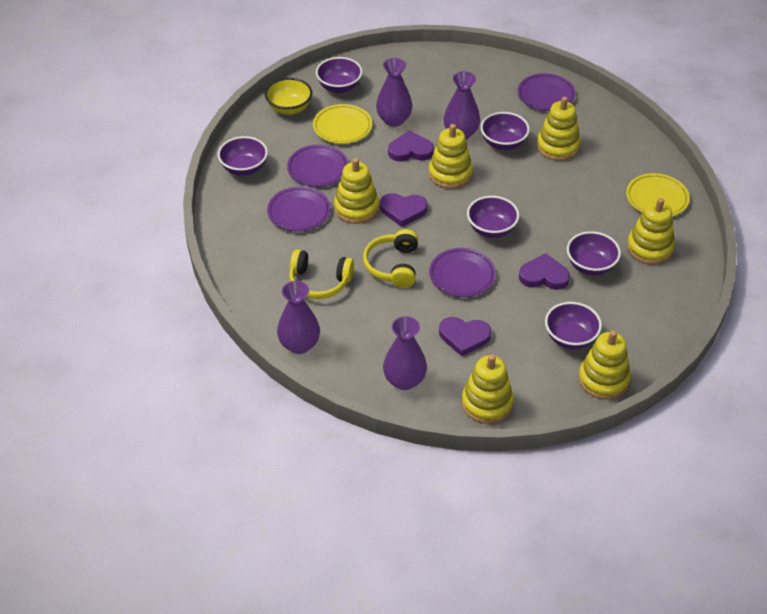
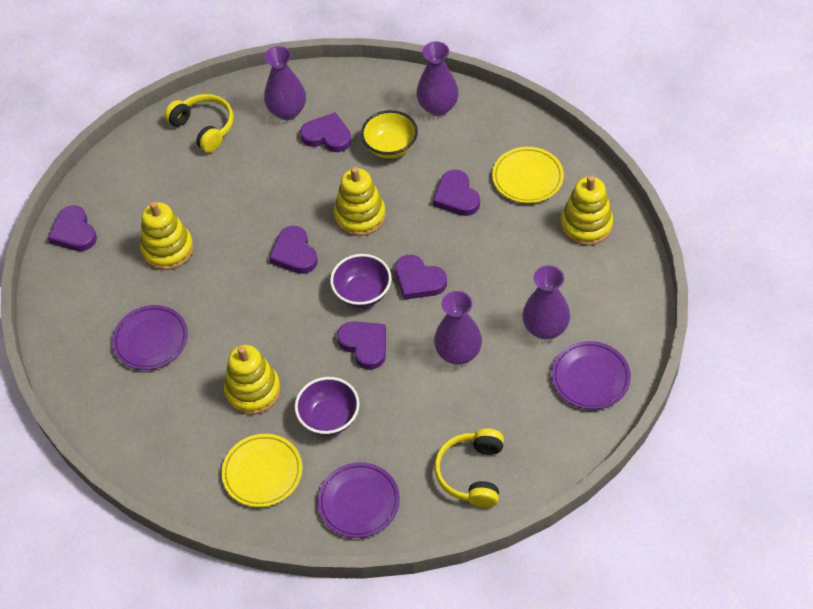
purple bowl: [218,136,268,176] [316,57,363,93] [467,196,519,238] [480,112,530,150] [545,302,602,349] [567,231,621,275] = 6 -> [295,377,360,436] [330,254,392,308] = 2
purple heart: [380,193,428,227] [388,131,434,162] [439,317,491,357] [519,253,570,290] = 4 -> [48,205,97,251] [269,226,318,274] [300,112,352,152] [337,321,386,370] [395,255,447,300] [433,170,480,216] = 6
purple plate: [267,186,331,231] [287,144,348,187] [429,248,496,297] [518,73,576,111] = 4 -> [112,305,188,370] [317,462,400,538] [552,341,631,410] = 3
yellow stacking toy: [334,158,379,224] [429,124,473,189] [461,354,514,424] [537,97,581,161] [578,330,631,400] [627,198,675,265] = 6 -> [140,202,194,270] [224,345,281,415] [334,167,386,236] [560,175,613,246] = 4

